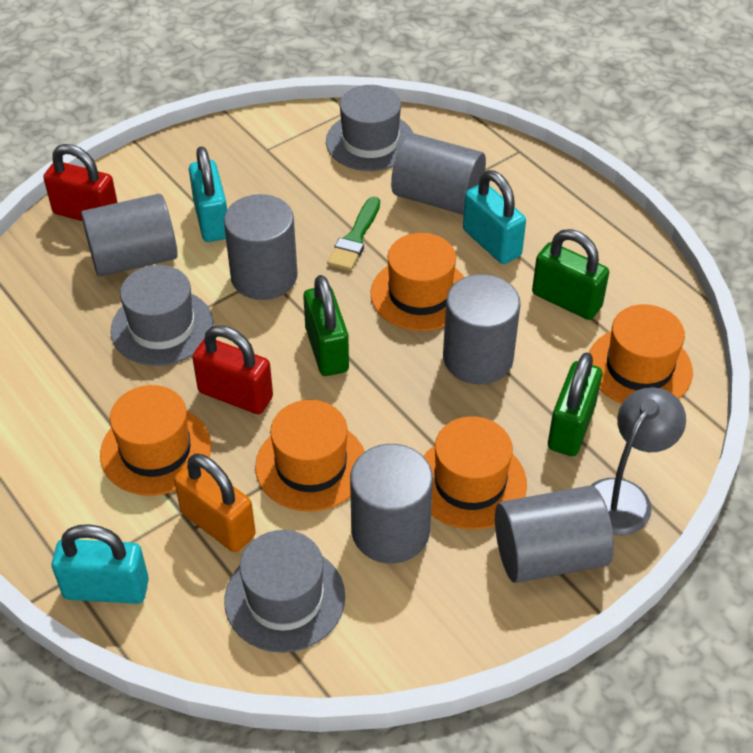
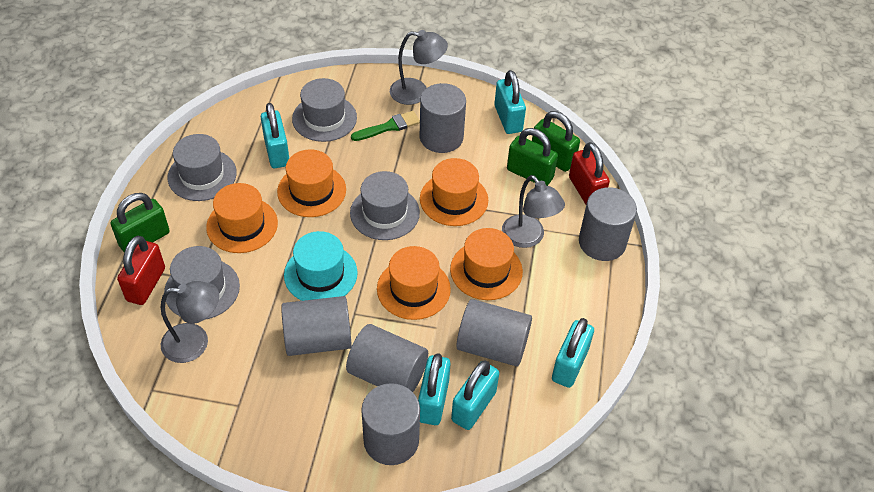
grey hat: [111,265,213,366] [224,530,345,653] [326,85,413,171] = 3 -> [164,246,240,320] [168,134,237,201] [292,78,357,142] [350,171,420,240] = 4
grey lamp: [590,387,686,535] = 1 -> [161,281,219,363] [390,30,448,105] [502,175,565,248] = 3
orange padlock: [174,454,256,552] = 1 -> none = 0
turquoise hat: none = 0 -> [284,231,358,301] = 1
turquoise padlock: [52,524,149,604] [189,146,227,242] [463,170,526,264] = 3 -> [261,103,289,168] [418,353,451,425] [451,360,499,430] [494,70,526,134] [552,318,594,388] = 5

